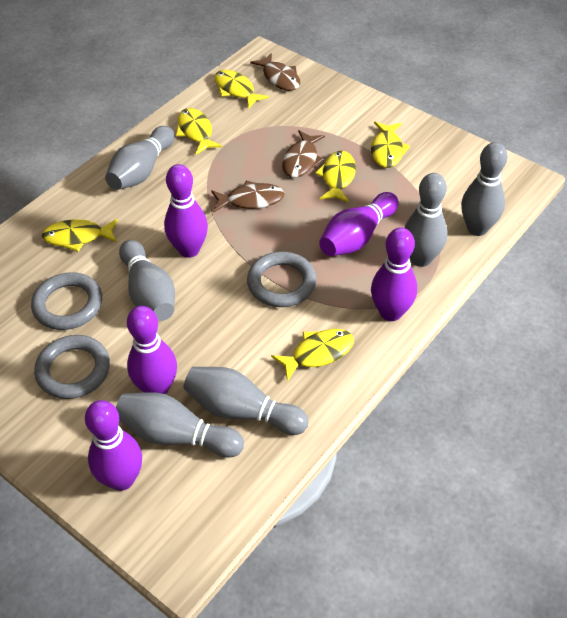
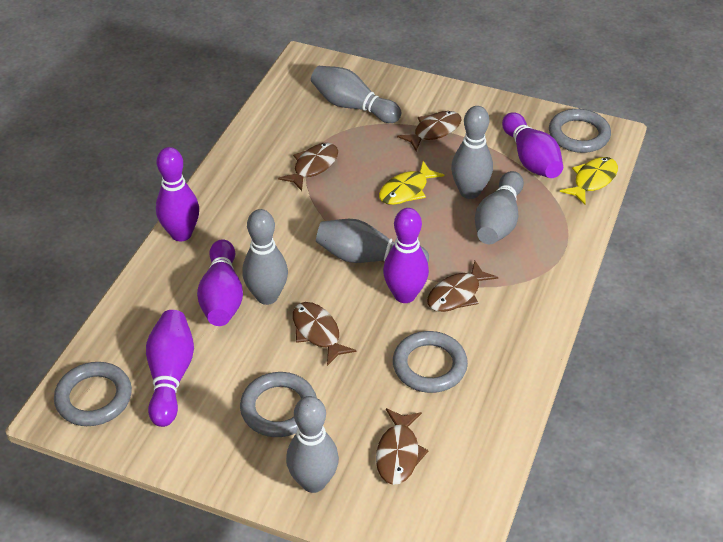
brown fish: [211,181,285,212] [250,53,300,91] [282,130,325,178] = 3 -> [278,143,338,191] [293,302,357,366] [376,408,429,485] [397,111,461,151] [427,261,498,312] = 5
grey ring: [31,272,102,330] [34,335,110,399] [247,251,316,307] = 3 -> [54,362,132,426] [240,372,317,437] [393,331,468,393] [549,109,611,153] = 4
yellow fish: [42,219,118,252] [176,108,222,154] [214,70,269,109] [271,329,354,382] [315,151,356,202] [371,122,410,168] = 6 -> [379,161,444,205] [560,157,618,205] = 2

